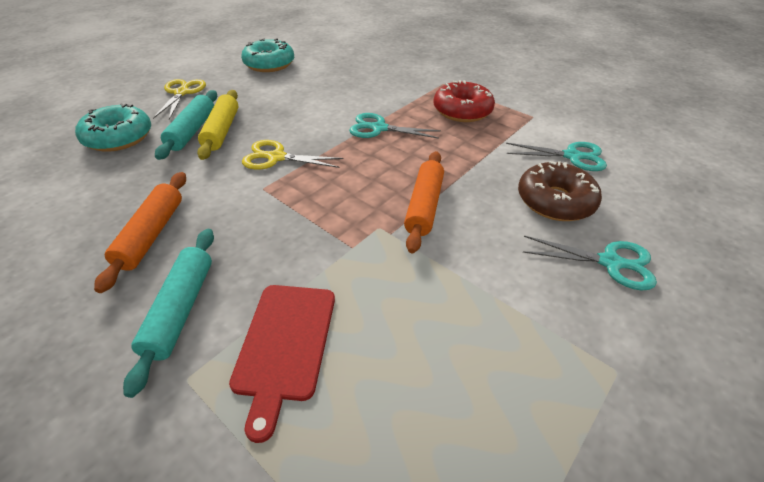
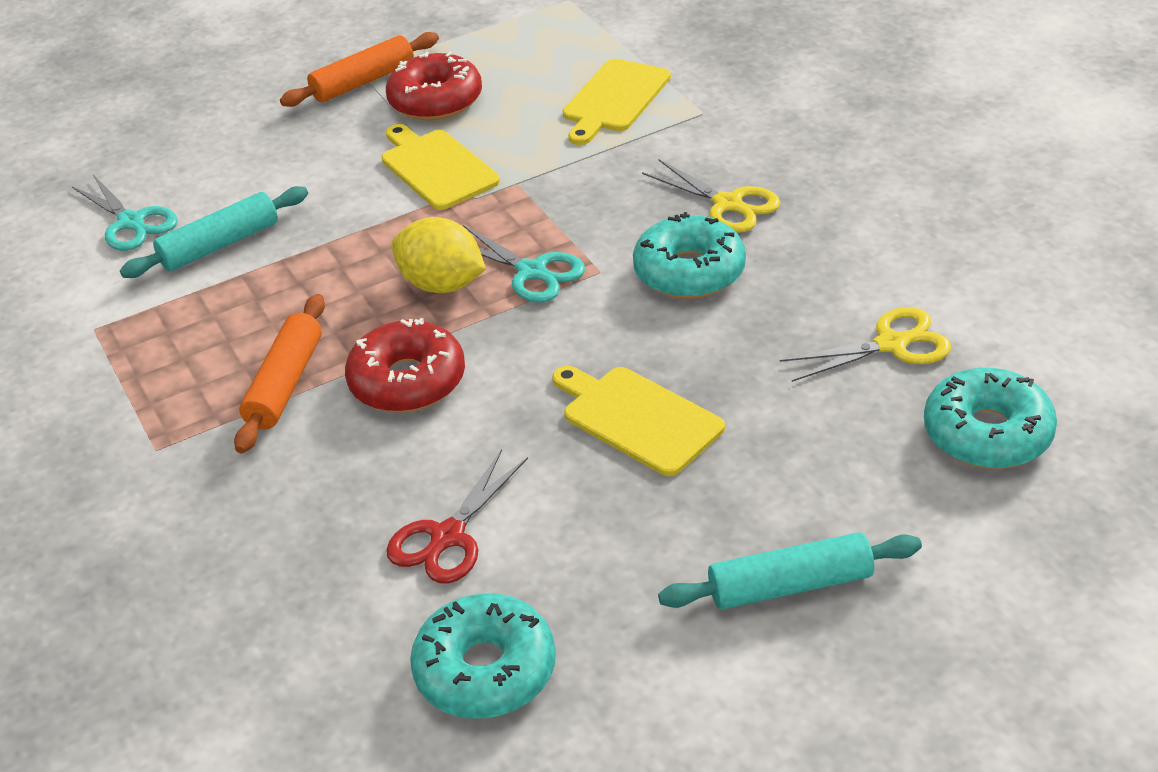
brown donut: [518,161,602,221] = 1 -> none = 0
red cutting board: [229,285,335,443] = 1 -> none = 0
red donut: [433,80,495,122] = 1 -> [345,318,465,413] [386,52,482,120] = 2
red scissors: none = 0 -> [386,449,528,584] = 1
turquoise donut: [75,103,151,152] [241,38,294,72] = 2 -> [410,593,556,719] [633,212,746,299] [924,368,1057,469] = 3
turquoise scissors: [349,113,441,139] [506,142,607,171] [523,236,657,290] = 3 -> [72,175,178,251] [463,225,585,303] = 2
yellow cutting board: none = 0 -> [382,124,500,210] [552,366,725,476] [563,59,671,145] = 3
yellow lemon: none = 0 -> [391,217,486,293] = 1
yellow rolling pin: [197,90,238,160] = 1 -> none = 0

